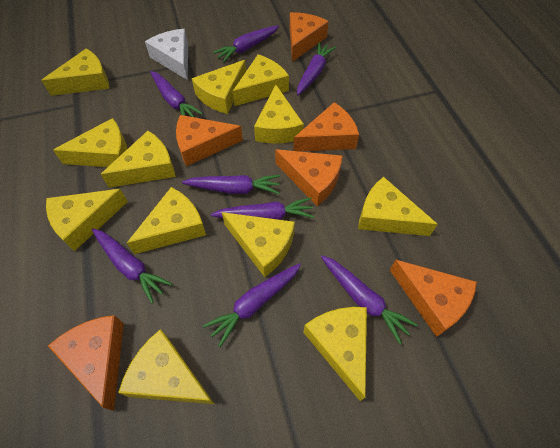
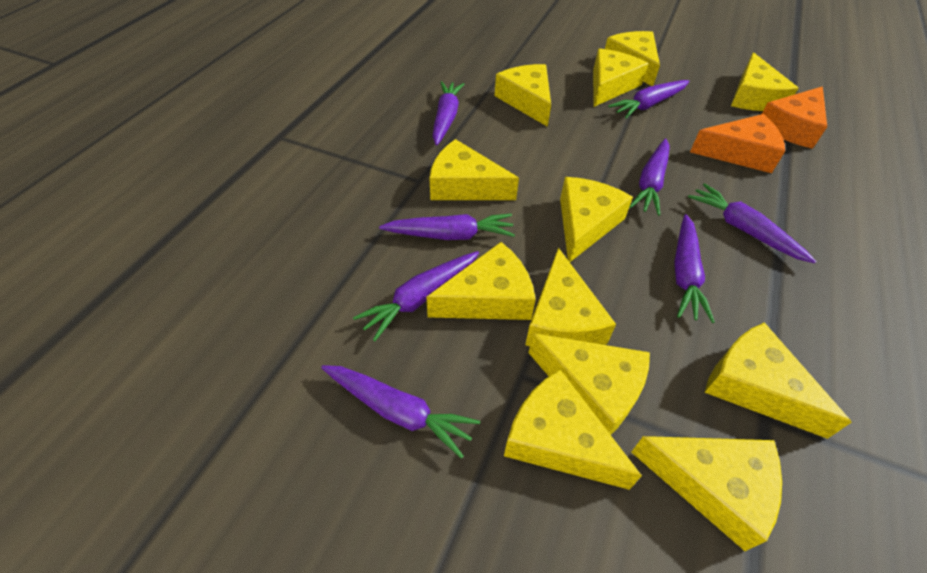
orange cheese: [48,315,124,411] [176,115,243,166] [275,149,343,206] [290,12,329,62] [293,102,359,151] [390,260,477,337] = 6 -> [690,114,785,173] [762,86,827,149] = 2
white cheese: [145,29,188,80] = 1 -> none = 0

